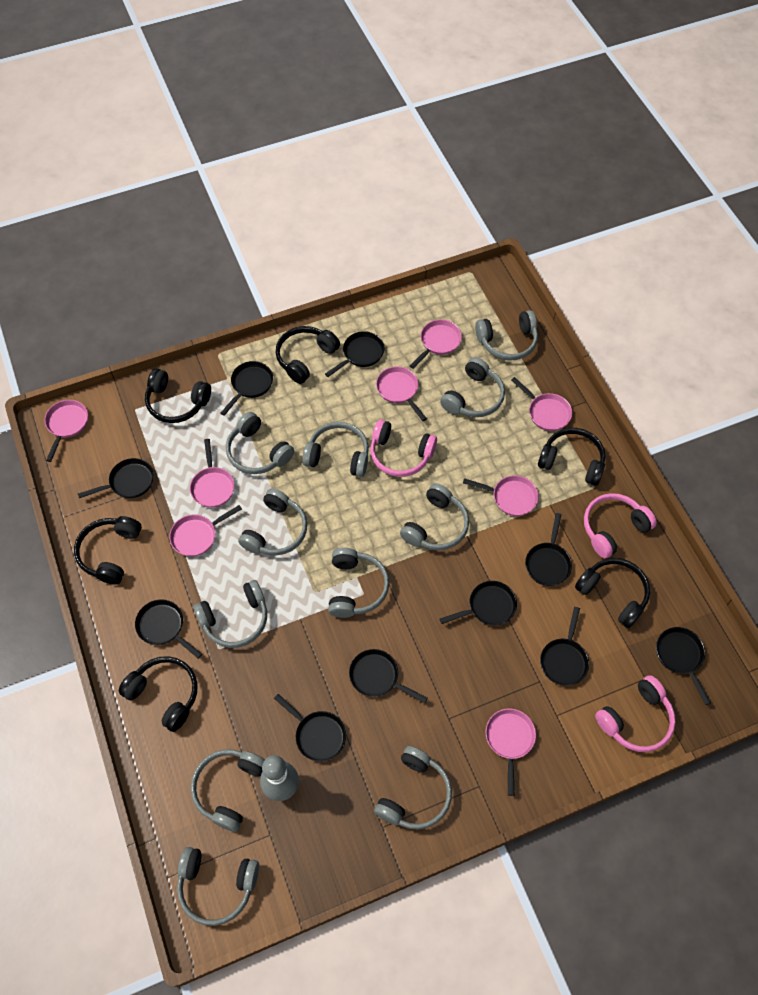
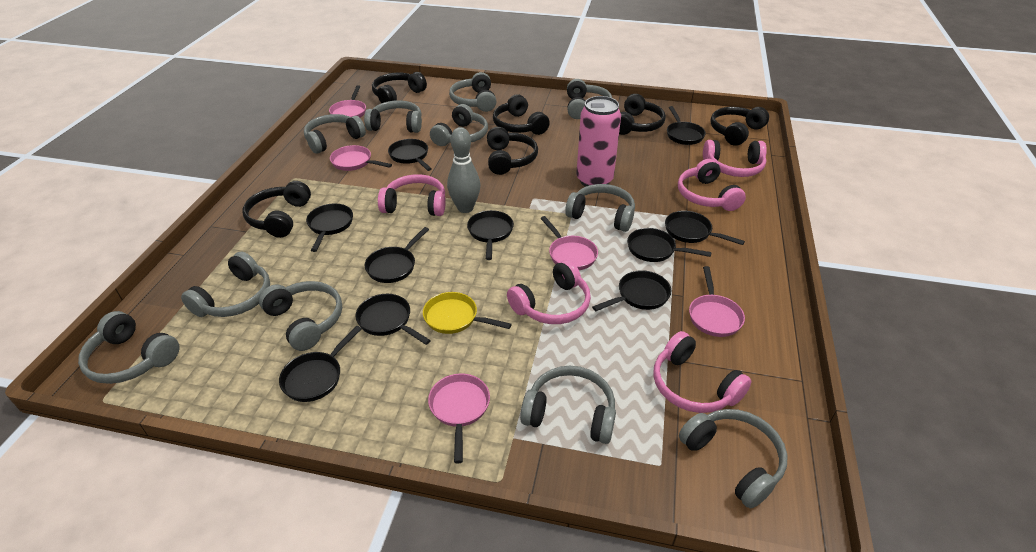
pink can: none = 0 -> [576,96,621,187] = 1
pink headphones: [370,419,437,477] [584,493,657,558] [595,675,676,752] = 3 -> [378,174,446,216] [507,260,591,324] [653,331,752,413] [678,159,746,211] [703,140,767,177] = 5
pink pan: [45,400,88,462] [169,505,242,557] [190,439,235,508] [376,366,427,421] [410,319,462,369] [463,475,539,516] [485,709,536,796] [511,377,572,431] = 8 -> [329,85,366,117] [330,145,392,171] [428,374,490,463] [540,216,598,270] [689,266,745,337] = 5
yellow pan: none = 0 -> [423,292,511,334] = 1

